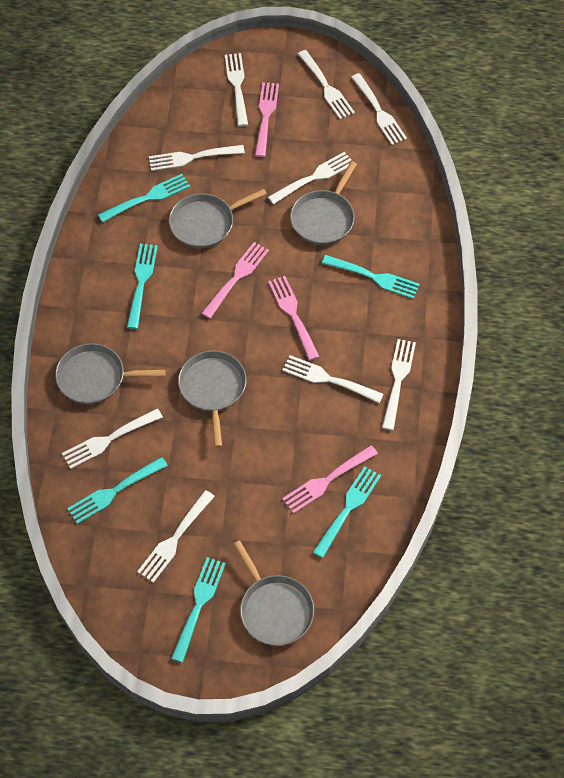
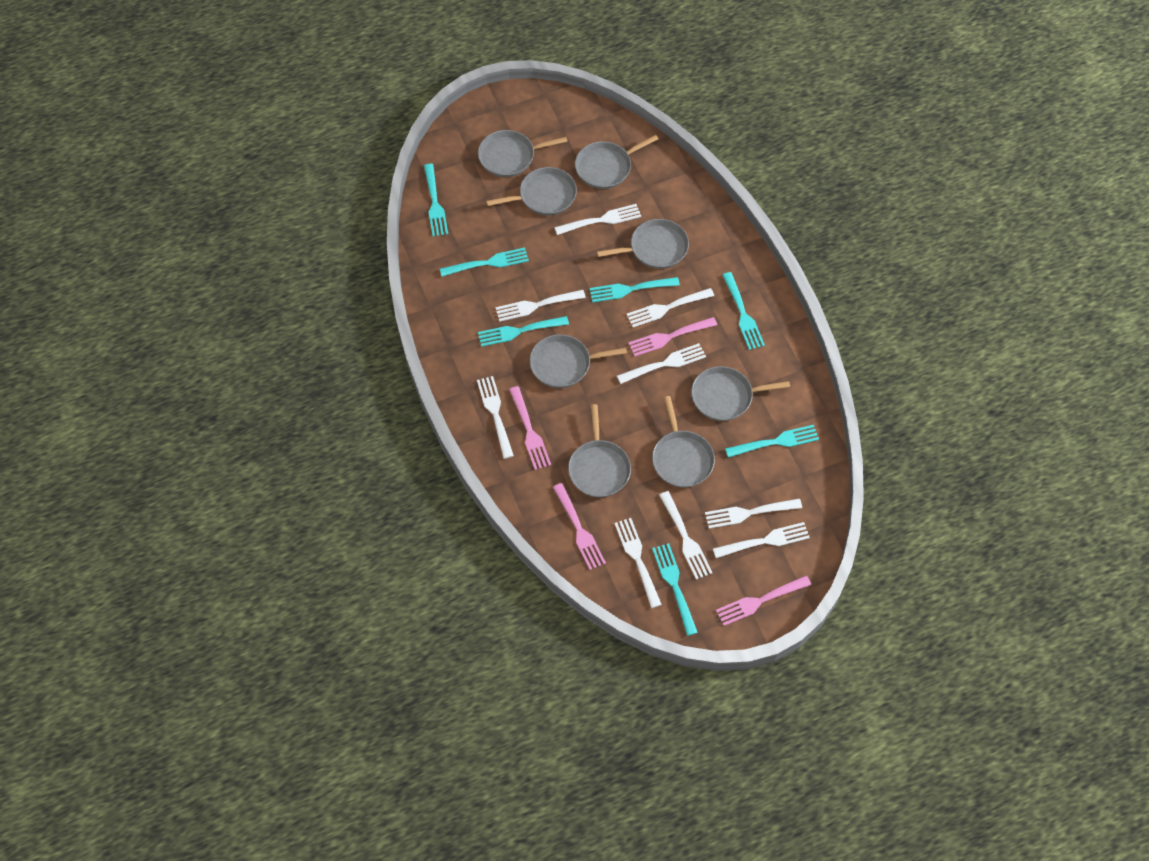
grey pan: [55,343,166,404] [169,189,267,248] [178,351,246,448] [233,540,314,646] [290,161,357,245] = 5 -> [478,130,568,177] [486,167,577,215] [529,334,627,388] [568,404,631,497] [575,135,658,189] [597,219,689,269] [652,396,715,488] [691,366,790,421] = 8
turquoise fork: [67,457,168,524] [98,174,190,223] [127,244,158,329] [171,557,226,663] [313,466,381,558] [322,255,420,299] = 6 -> [424,164,448,236] [440,248,529,277] [478,316,569,347] [589,277,680,303] [652,543,698,636] [722,272,765,350] [725,425,819,458] = 7

